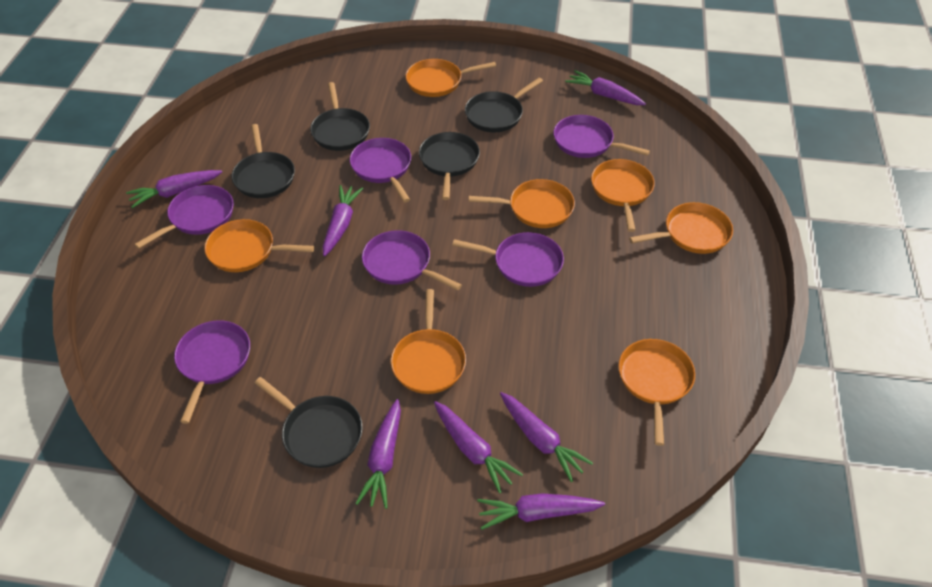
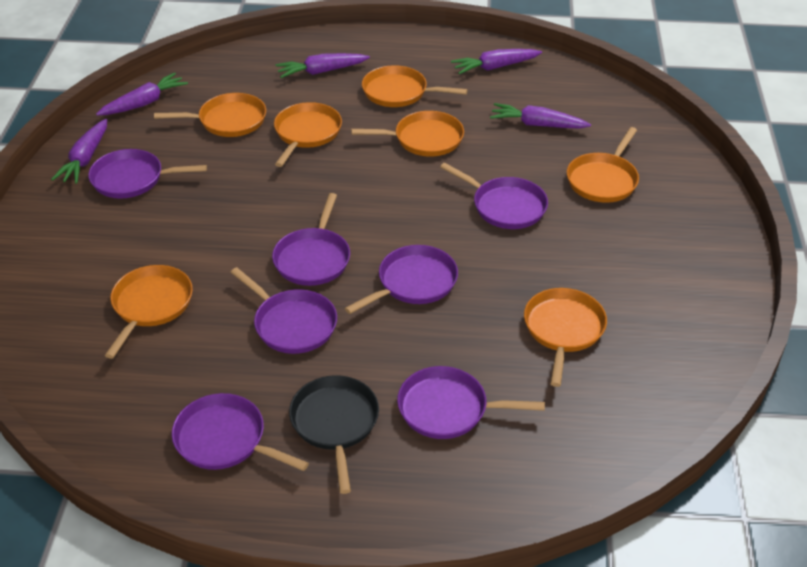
black pan: [232,124,295,198] [255,377,363,468] [310,82,370,151] [419,132,480,200] [465,78,543,132] = 5 -> [289,375,379,494] = 1
purple carrot: [126,170,222,208] [322,185,363,256] [355,399,401,509] [434,401,523,494] [477,493,605,530] [500,392,593,482] [565,70,646,105] = 7 -> [51,119,107,184] [96,72,188,116] [276,53,370,78] [451,49,542,74] [490,103,591,129] = 5
purple pan: [134,185,234,249] [174,321,250,424] [350,138,411,202] [362,230,462,290] [452,232,564,287] [554,115,650,158] = 6 -> [88,149,207,199] [172,393,309,471] [230,267,337,354] [272,193,350,286] [345,245,458,314] [397,366,545,439] [440,163,548,229] = 7

